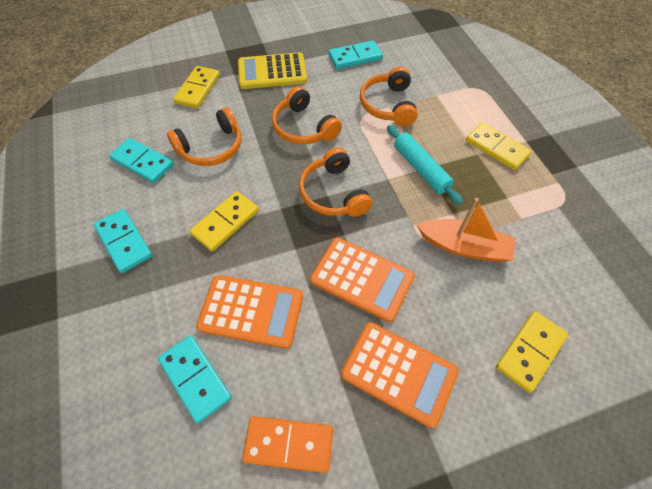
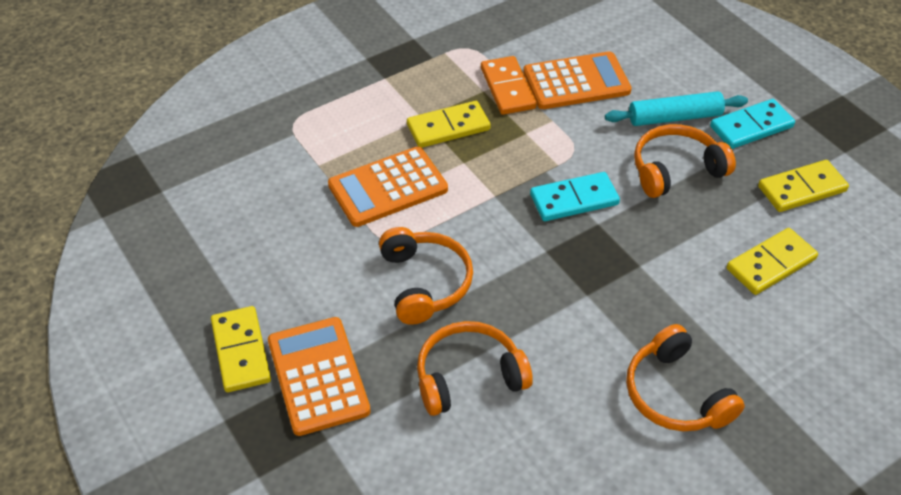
orange boat: [417,198,515,262] = 1 -> none = 0
turquoise domino: [94,209,152,273] [109,138,174,183] [158,335,232,423] [329,41,383,69] = 4 -> [530,172,620,221] [710,99,795,149] = 2
yellow calculator: [238,52,307,89] = 1 -> none = 0

